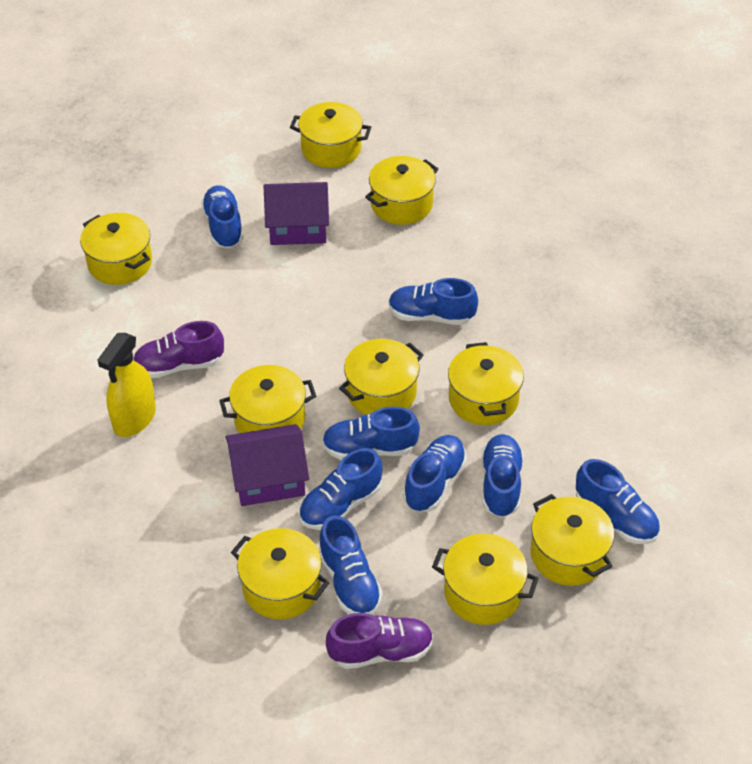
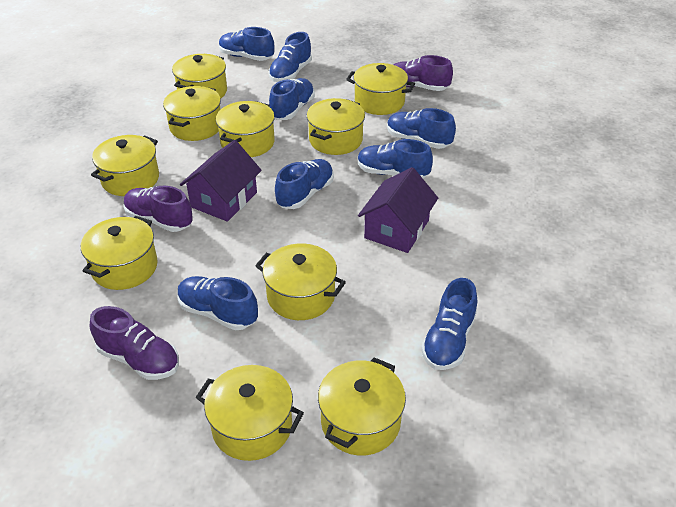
purple shoe: [133,321,224,378] [326,613,433,669] = 2 -> [90,306,179,380] [123,186,193,232] [394,55,453,91] = 3
yellow pot: [80,213,152,285] [219,365,316,433] [231,528,330,619] [290,102,371,168] [339,339,423,415] [365,156,438,225] [432,533,539,625] [448,342,524,425] [530,494,614,586] = 9 -> [81,216,158,290] [91,135,159,196] [163,86,221,141] [172,54,227,98] [196,365,304,461] [216,101,275,157] [255,243,346,320] [307,98,365,155] [318,357,406,455] [346,63,415,115] = 10
yellow spray bottle: [97,333,156,437] = 1 -> none = 0

